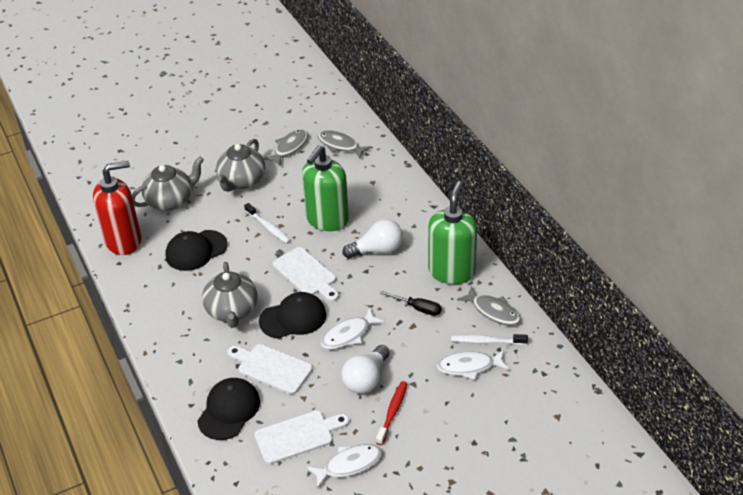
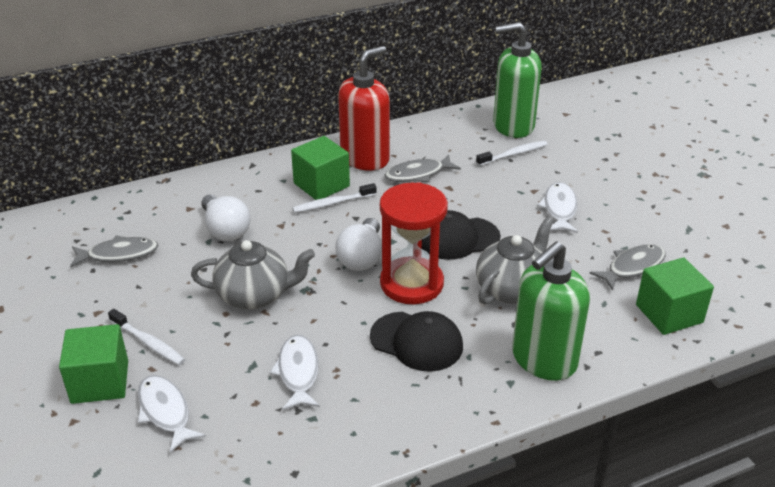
black cap: [165,230,228,271] [197,378,260,440] [259,292,326,339] = 3 -> [370,311,463,372] [422,210,501,260] = 2
black screwdriver: [380,291,441,316] = 1 -> none = 0
green cube: none = 0 -> [59,324,128,404] [291,136,350,200] [636,257,714,335] = 3
grey teapot: [132,156,204,211] [202,262,257,328] [216,139,265,192] = 3 -> [191,240,315,309] [476,217,554,305] = 2
red hourglass: none = 0 -> [380,182,448,304] = 1
red toothbrush: [376,381,408,445] = 1 -> none = 0
white cutting board: [228,344,313,394] [255,411,349,464] [273,247,339,302] = 3 -> none = 0
white toothbrush: [244,203,291,244] [451,334,528,345] = 2 -> [108,309,185,365] [292,183,377,213] [476,141,548,166] = 3

